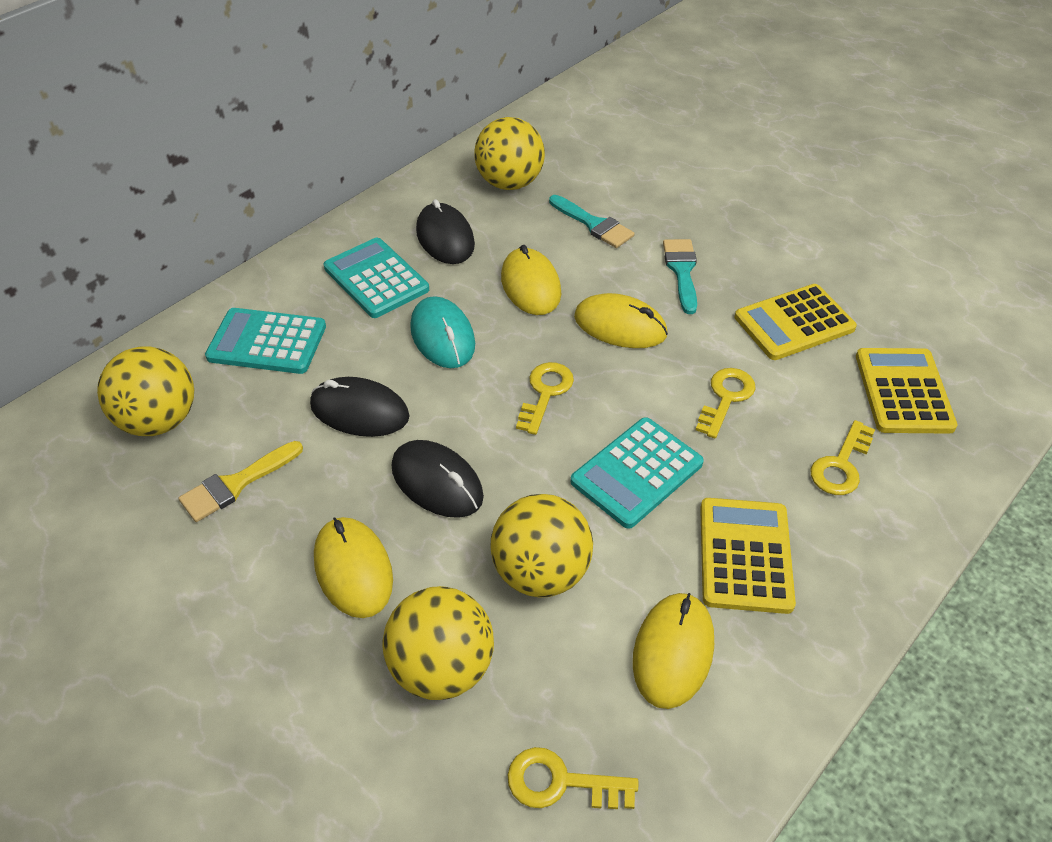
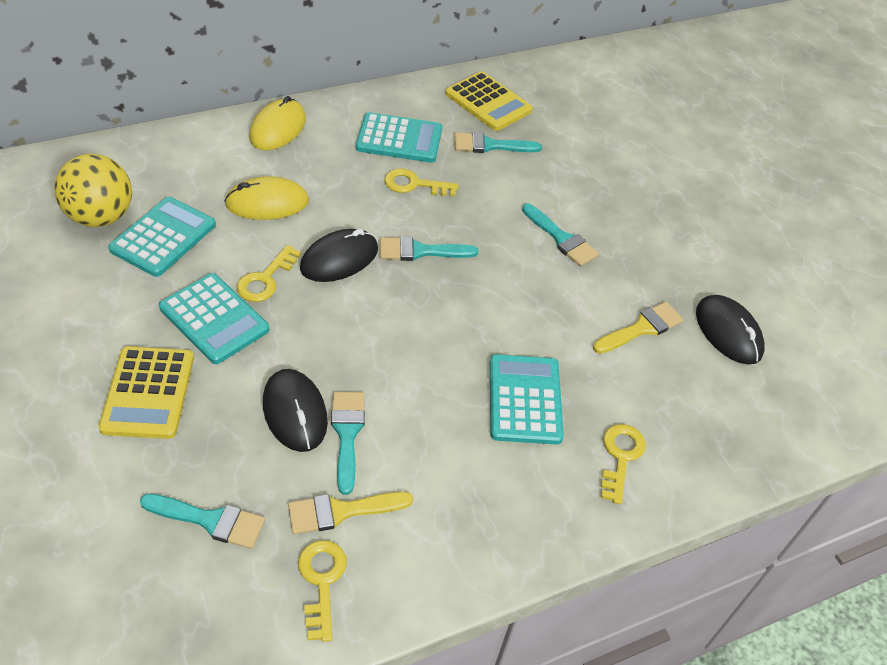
turquoise brush: [549,195,634,248] [663,239,697,314] = 2 -> [140,494,265,549] [331,392,365,495] [380,236,478,261] [454,132,542,153] [522,203,599,266] = 5
turquoise calculator: [205,308,326,374] [323,238,429,318] [571,417,704,529] = 3 -> [108,197,216,277] [159,273,270,364] [356,112,442,163] [490,354,564,445] = 4
turquoise mouse: [410,296,475,368] = 1 -> none = 0
yellow ball: [97,346,194,436] [383,586,494,700] [474,117,545,190] [490,494,593,598] = 4 -> [54,154,132,227] = 1
yellow brush: [179,441,303,522] = 1 -> [288,492,413,534] [593,302,684,354] = 2
yellow calculator: [700,498,796,614] [735,284,857,360] [856,348,958,434] = 3 -> [98,346,194,439] [445,71,533,131] = 2
yellow mouse: [314,517,393,618] [501,245,561,315] [574,293,668,348] [633,593,714,709] = 4 -> [224,176,309,220] [249,96,306,151] = 2

